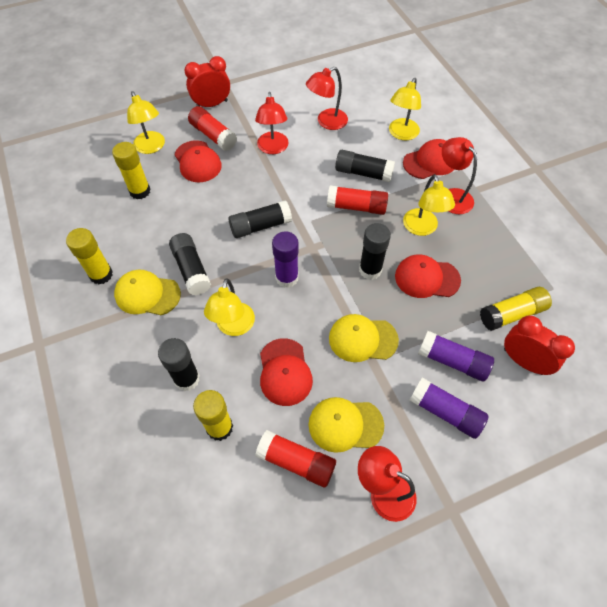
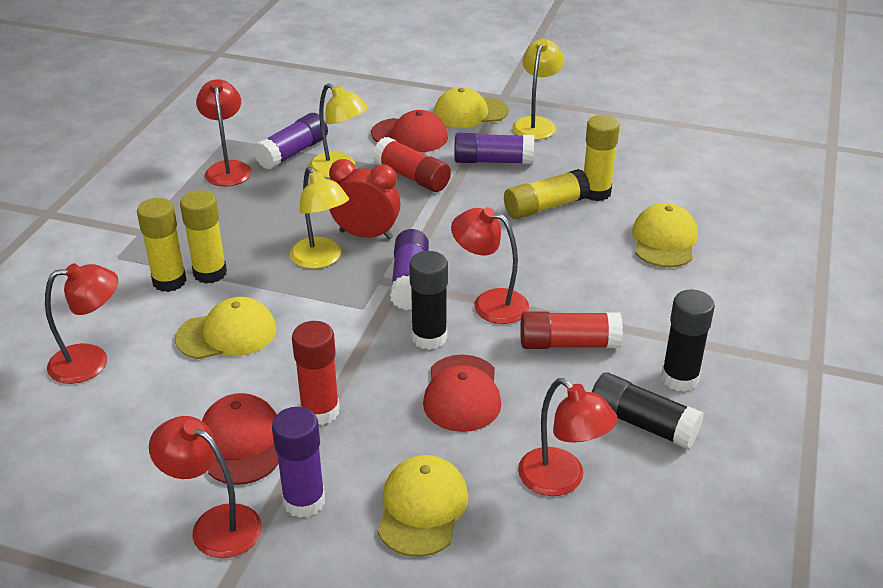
black glue stick: [158,338,200,391] [169,233,211,295] [228,200,292,238] [335,150,395,182] [359,223,391,280] = 5 -> [409,251,448,350] [592,372,704,449] [661,290,715,392] = 3
purple glue stick: [272,231,299,288] [409,377,489,439] [418,331,494,381] = 3 -> [253,113,328,170] [272,407,325,518] [390,229,429,310] [454,133,534,164] = 4
red cap: [174,140,222,182] [260,338,313,406] [395,254,461,298] [403,139,455,179] = 4 -> [202,393,279,485] [371,110,448,152] [423,355,501,432] = 3
red clock: [184,56,230,107] [504,315,575,375] = 2 -> [329,159,401,239] = 1
red lamp: [255,92,288,154] [306,67,348,130] [358,446,416,522] [442,137,477,214] = 4 -> [45,263,118,384] [149,416,262,558] [196,79,252,187] [451,207,529,324] [518,378,618,496] = 5
yellow cap: [114,270,181,315] [308,397,384,453] [329,314,399,362] = 3 -> [175,297,276,359] [377,455,468,557] [434,87,509,128] [632,203,698,267] = 4
yellow lamp: [127,91,165,154] [204,278,255,336] [389,78,421,140] [403,174,455,236] = 4 -> [290,167,349,269] [309,83,368,178] [512,39,564,140] = 3

